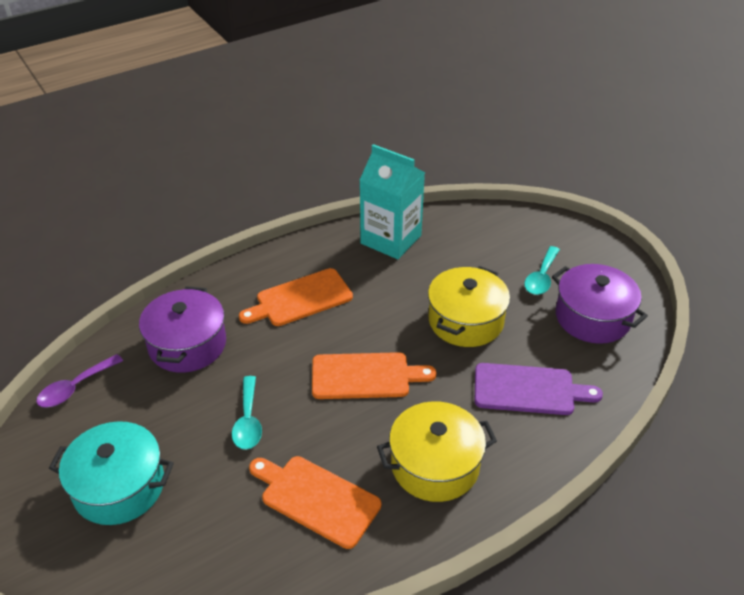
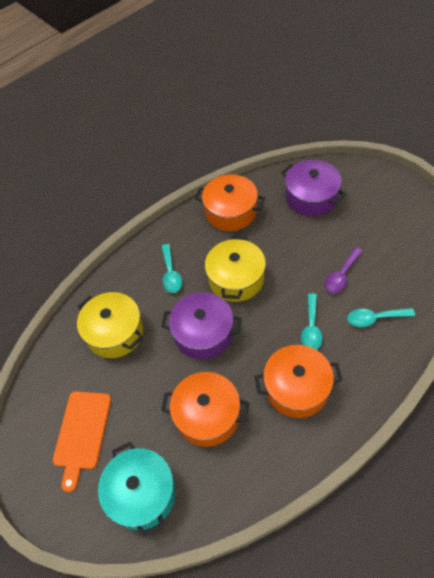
orange cutting board: [239,268,353,326] [249,456,381,549] [312,352,437,399] = 3 -> [53,391,111,492] = 1
orange pot: none = 0 -> [161,372,249,447] [195,174,265,231] [254,345,342,418] = 3
purple cutting board: [475,363,603,415] = 1 -> none = 0
turquoise carton: [359,144,425,259] = 1 -> none = 0
turquoise spoon: [232,376,262,450] [524,246,560,295] = 2 -> [162,244,182,293] [301,293,322,350] [347,308,415,327] = 3

